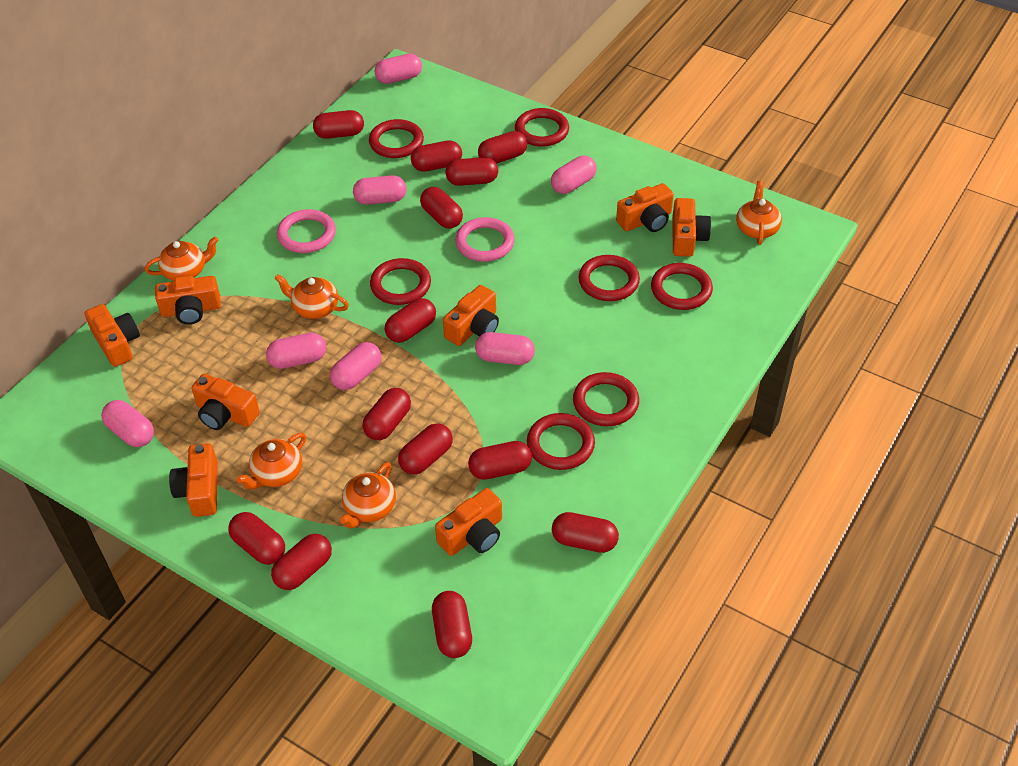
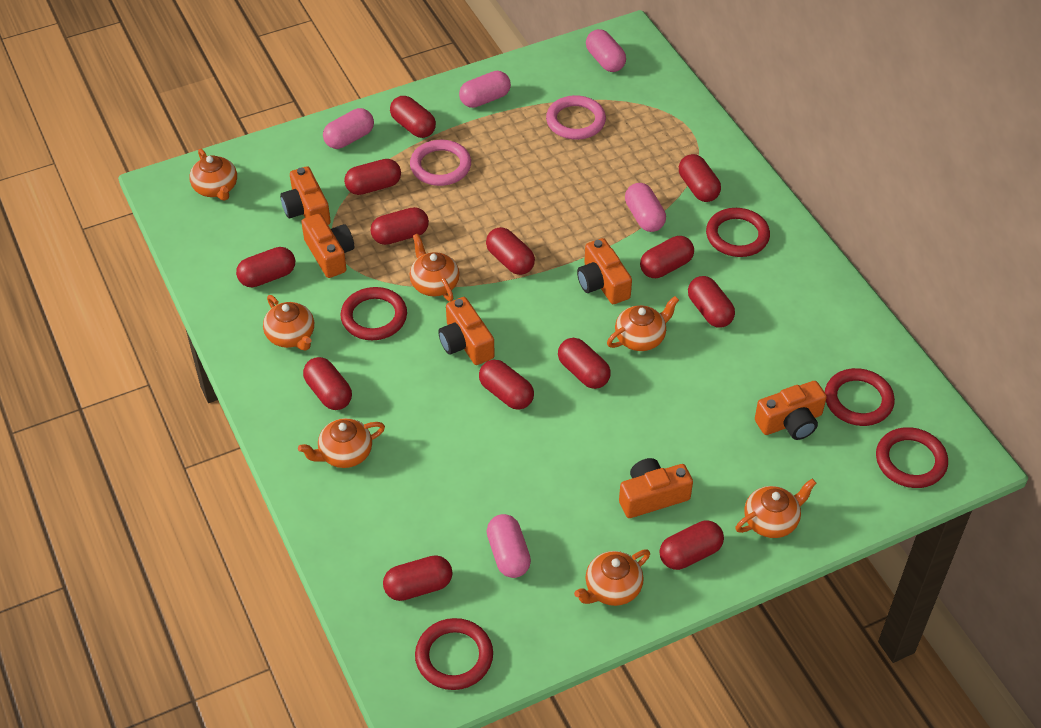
orange camera: [85,304,140,367] [155,276,221,325] [169,443,218,517] [191,374,260,430] [435,488,502,556] [443,285,499,346] [616,183,674,232] [672,198,711,257] = 8 -> [280,166,331,225] [301,213,354,278] [438,297,495,365] [577,238,632,304] [619,458,693,518] [755,381,827,440] = 6
orange teapot: [145,237,218,281] [237,433,306,489] [274,274,349,319] [340,462,396,529] [736,181,782,245] = 5 -> [189,149,237,201] [263,295,314,351] [298,418,385,468] [410,234,460,302] [574,549,650,606] [607,296,679,351] [735,479,816,538] = 7
pink capsule: [101,400,154,447] [266,333,326,369] [330,342,381,390] [353,175,407,205] [374,54,422,84] [475,332,535,365] [551,156,596,194] = 7 -> [323,108,374,149] [459,71,511,108] [487,514,531,578] [586,29,626,72] [625,183,666,232] = 5
red ring: [369,119,424,158] [370,258,431,305] [515,108,569,147] [527,413,595,470] [573,372,639,426] [579,255,640,301] [651,263,713,310] = 7 -> [341,287,407,340] [415,618,493,690] [706,208,770,257] [825,368,895,426] [876,427,948,488] = 5

